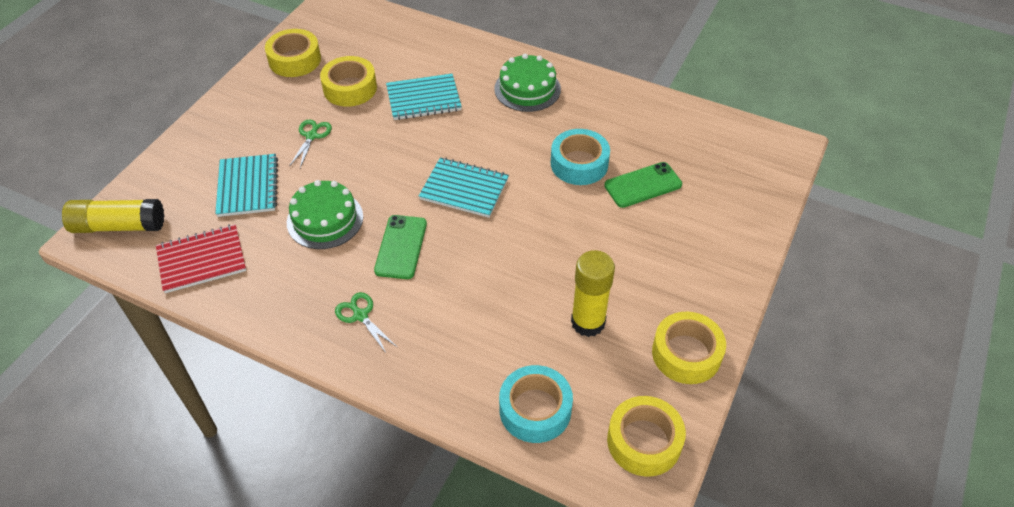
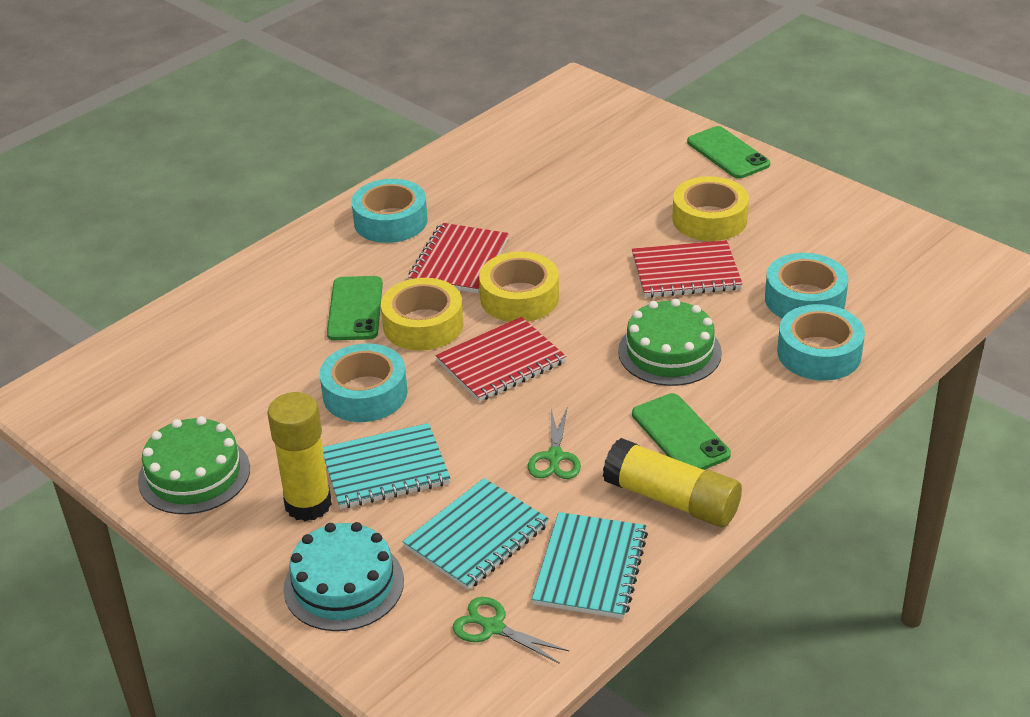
green phone: [374,215,427,279] [604,162,682,208] = 2 -> [327,276,383,340] [632,393,731,470] [687,126,770,179] = 3
red notebook: [156,224,246,293] = 1 -> [408,223,509,293] [436,317,566,402] [632,240,743,298] = 3
turquoise cake: none = 0 -> [283,522,404,631] = 1
turquoise tape: [499,365,573,443] [551,129,610,185] = 2 -> [320,344,408,422] [351,179,428,243] [765,253,848,318] [777,304,865,381] = 4
yellow tape: [265,29,321,77] [320,56,377,107] [607,396,686,477] [652,312,726,384] = 4 -> [381,278,463,351] [479,252,559,322] [672,176,749,241] = 3

